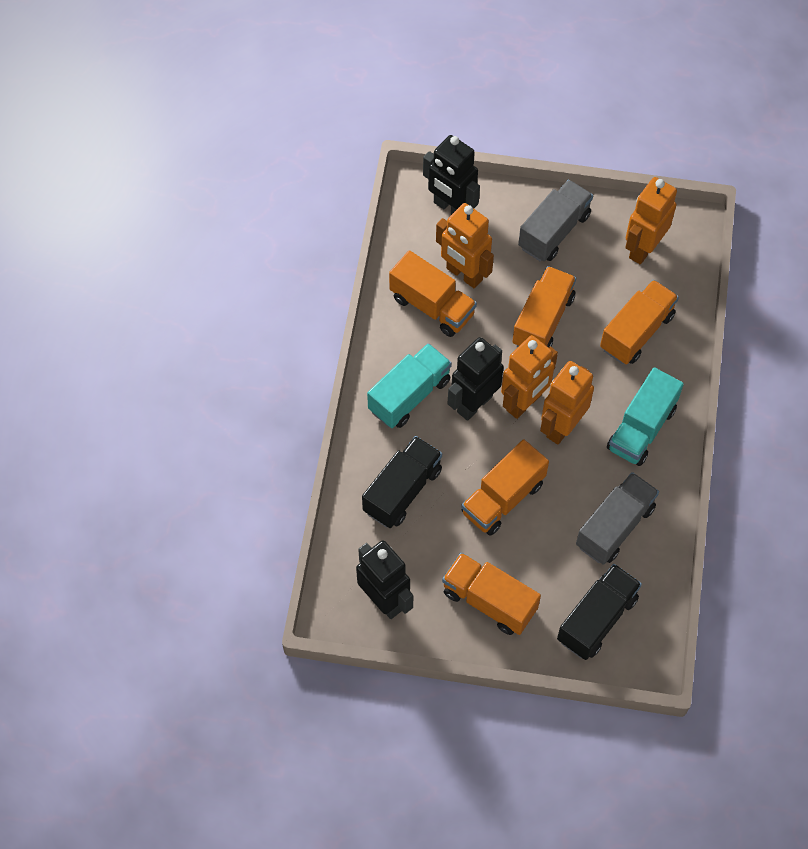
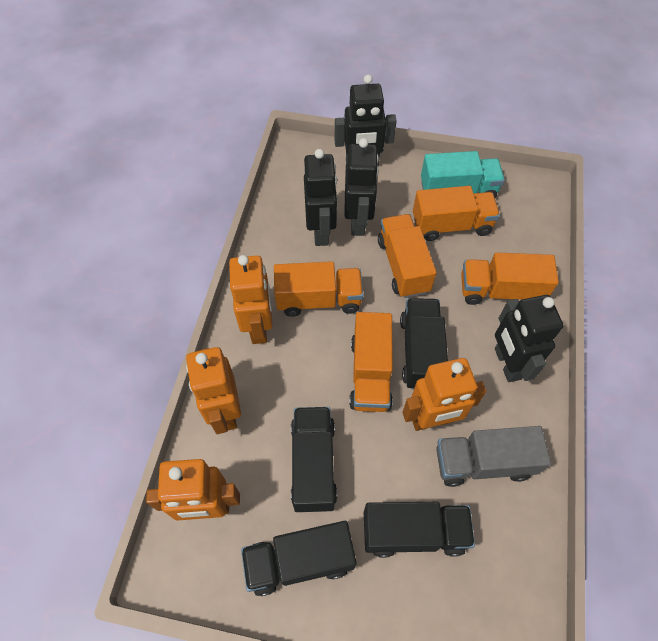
black robot: [356,540,413,619] [423,135,480,215] [448,337,504,421] = 3 -> [304,149,337,246] [335,75,397,166] [344,138,379,236] [495,295,564,382] = 4
black truck: [362,436,442,528] [557,564,642,660] = 2 -> [241,521,357,596] [291,407,337,512] [364,502,475,558] [400,298,448,390] = 4
grey truck: [518,180,593,261] [576,472,659,565] = 2 -> [436,426,551,487] = 1
turquoise truck: [367,343,452,428] [607,367,684,466] = 2 -> [421,151,505,198] = 1

